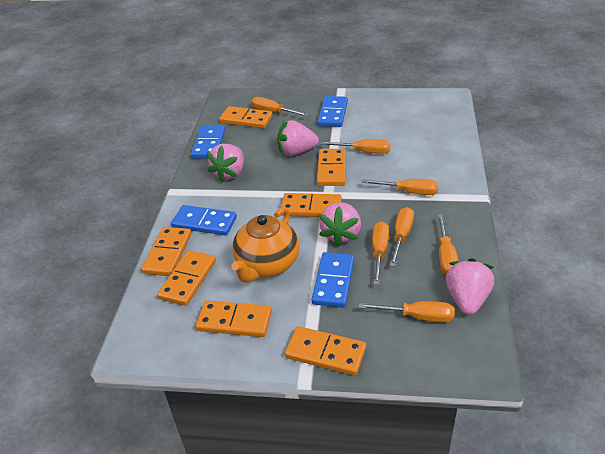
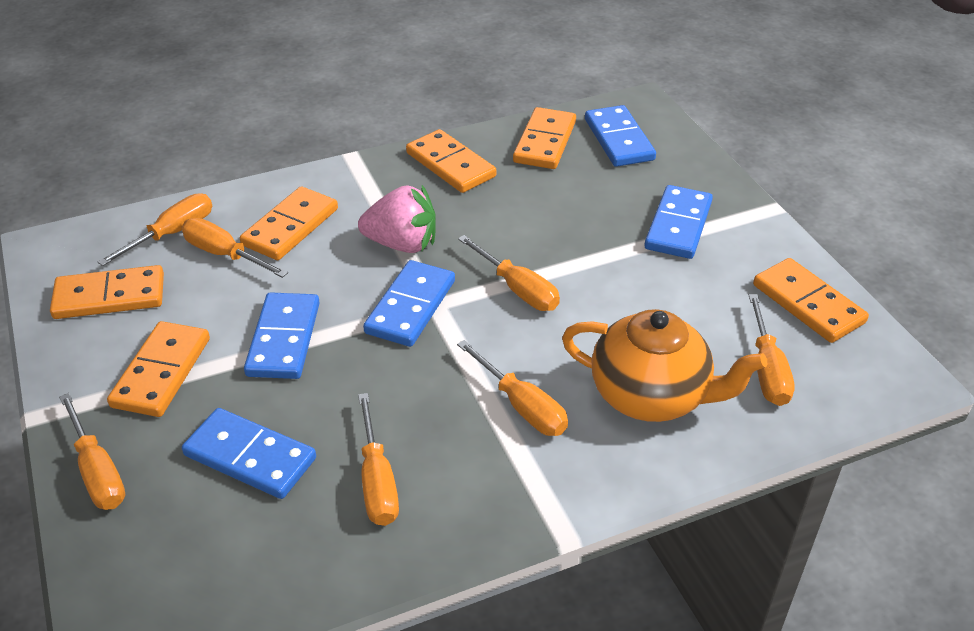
blue domino: [171,205,237,236] [191,125,225,159] [312,252,354,308] [317,96,348,127] = 4 -> [182,408,316,499] [244,292,320,379] [363,260,455,347] [585,105,656,167] [645,185,713,259] = 5
orange domino: [141,227,192,276] [157,250,216,306] [196,300,272,337] [219,106,273,128] [281,193,342,217] [285,326,366,376] [317,149,346,186] = 7 -> [50,265,164,319] [107,321,210,417] [240,186,338,260] [406,129,496,193] [513,107,576,169] [753,258,869,343] = 6
pink strawberry: [207,144,244,182] [277,120,319,156] [319,202,361,247] [446,258,494,315] = 4 -> [358,185,436,253] = 1

